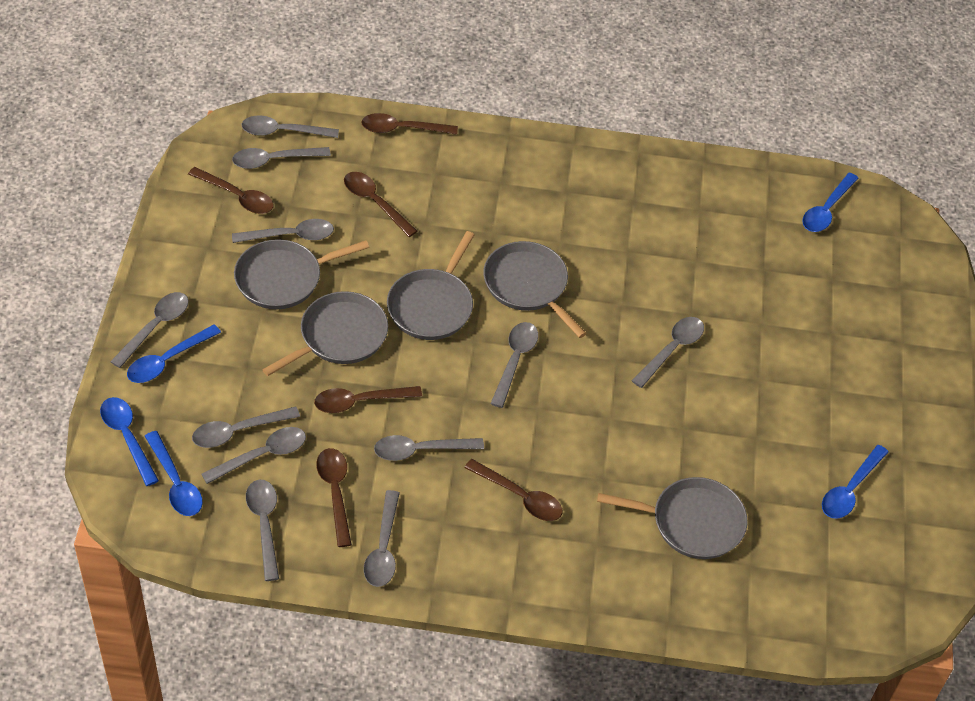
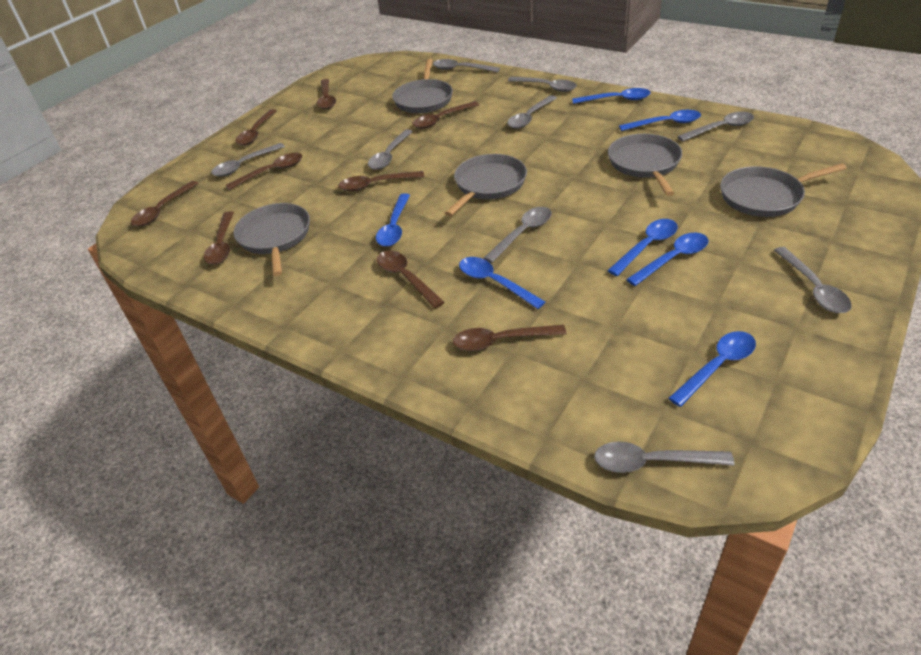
blue spoon: [100,397,159,486] [127,324,221,383] [145,431,203,516] [802,172,859,232] [822,445,888,519] = 5 -> [376,194,410,247] [459,257,545,309] [572,88,650,104] [607,219,678,276] [619,110,701,131] [626,233,709,286] [668,331,756,407] = 7
brown spoon: [188,167,274,214] [314,386,422,413] [316,448,352,547] [344,172,417,237] [361,113,458,135] [464,459,562,521] = 6 -> [131,181,199,226] [204,211,234,265] [225,153,303,190] [236,109,277,146] [316,79,336,110] [338,171,424,191] [377,250,445,308] [412,101,479,129] [453,325,566,351] = 9
grey spoon: [110,292,189,368] [192,406,300,448] [201,427,306,484] [232,147,331,169] [232,219,334,243] [241,116,339,138] [246,480,279,581] [364,490,400,587] [374,435,484,461] [490,322,538,408] [632,317,704,388] = 11 -> [211,143,285,177] [368,129,413,170] [433,59,500,72] [484,207,552,263] [507,95,557,129] [508,77,577,92] [594,441,734,473] [677,112,754,142] [774,247,852,313] = 9

